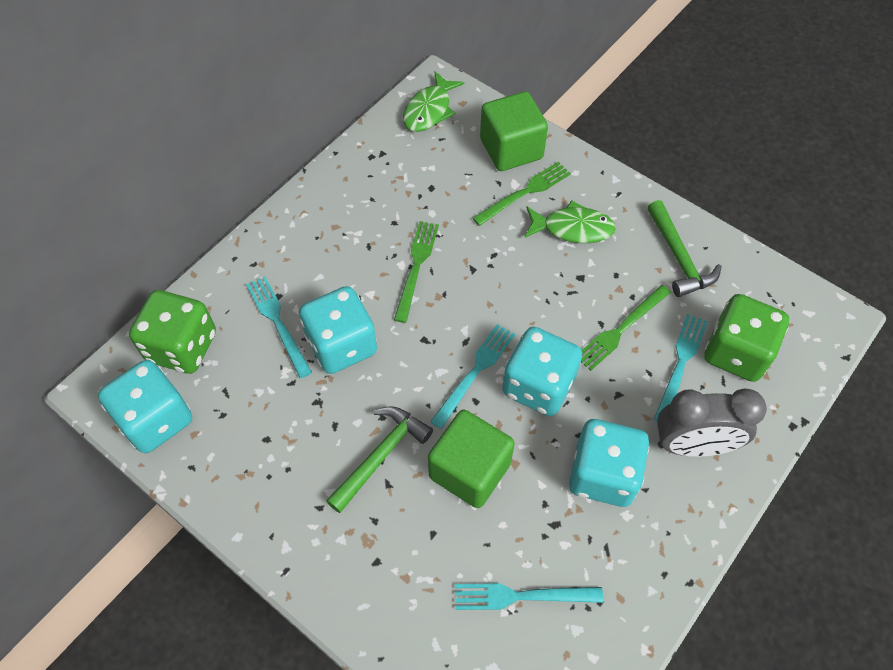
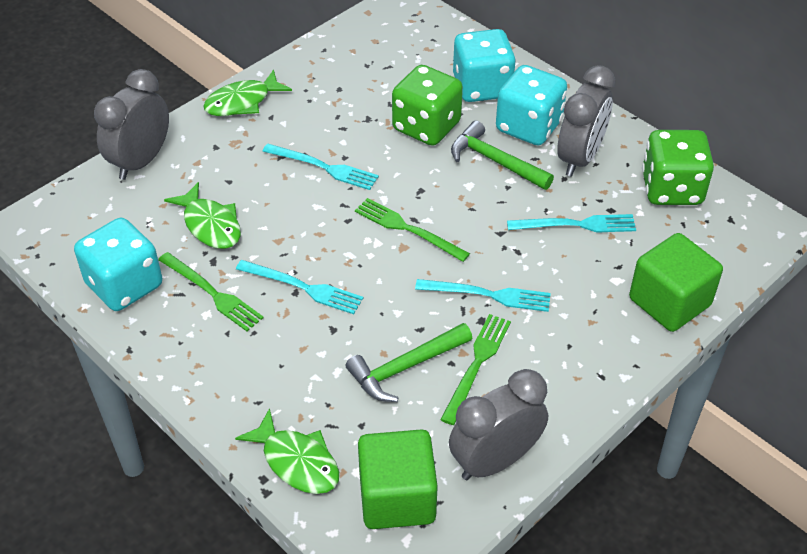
green fish: [403,71,464,132] [524,200,616,243] = 2 -> [164,182,241,249] [203,70,292,116] [235,408,339,494] = 3
grey clock: [657,389,767,457] = 1 -> [94,69,169,180] [449,369,548,480] [557,65,615,177] = 3
turquoise dice: [98,360,192,453] [299,286,377,374] [502,327,582,416] [569,419,650,507] = 4 -> [74,218,162,311] [453,29,516,102] [496,65,567,145] = 3

